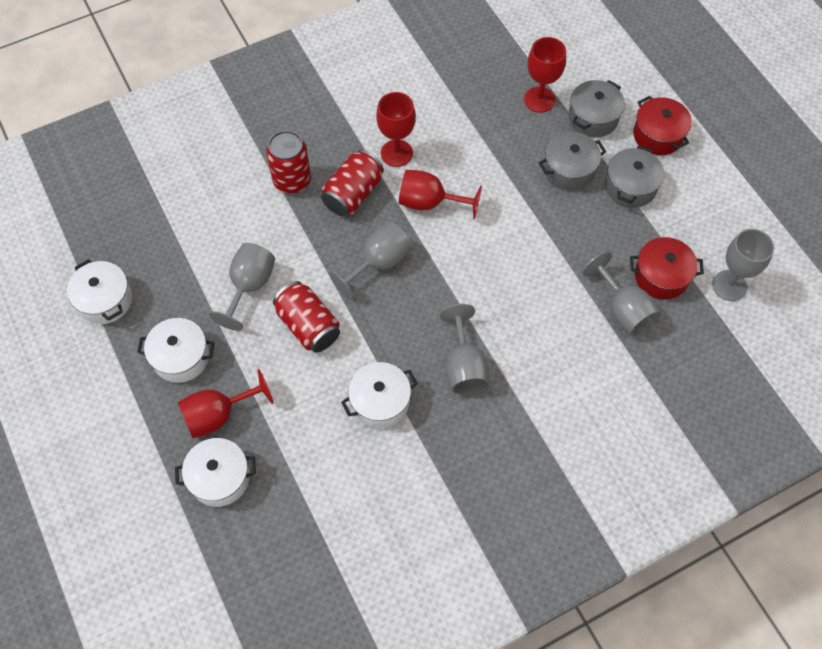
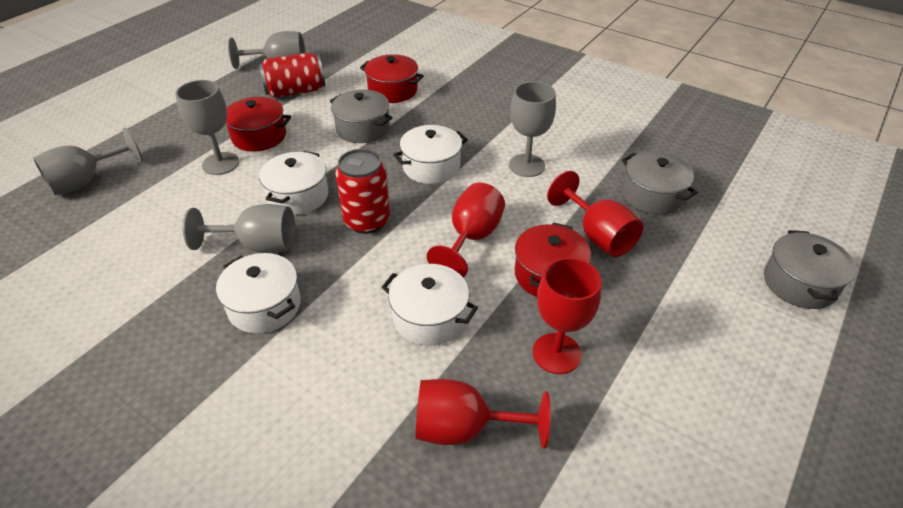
red can: [266,130,311,194] [273,281,340,352] [321,150,384,216] = 3 -> [259,52,325,98] [335,149,390,234] = 2
red pot: [630,237,704,300] [633,96,692,155] = 2 -> [225,97,291,152] [360,54,424,103] [515,222,591,297] = 3

